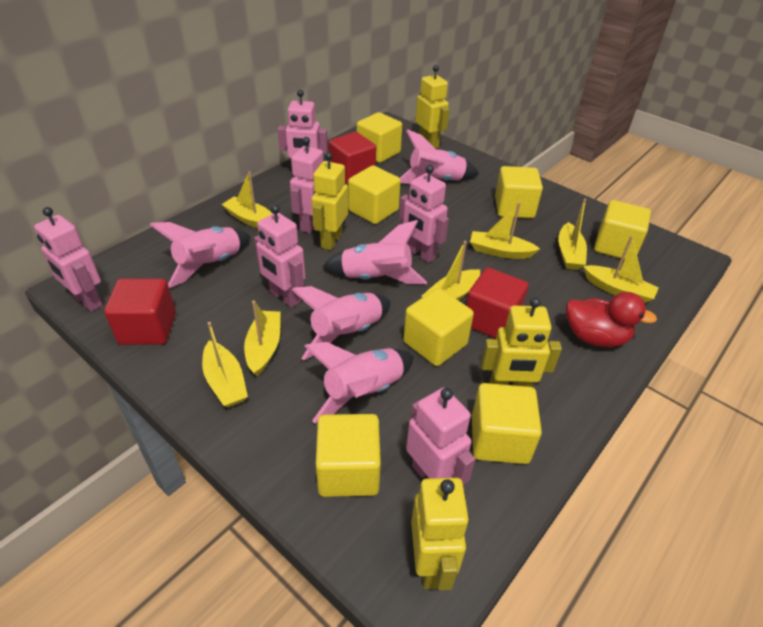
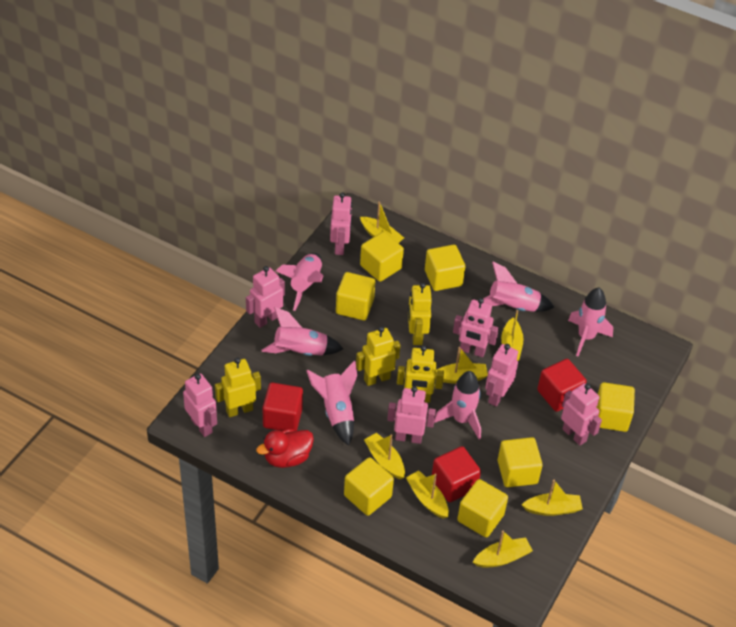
pink robot: [34,207,103,312] [254,205,305,308] [278,90,328,168] [290,137,323,233] [399,165,449,263] [406,387,475,485] = 6 -> [183,373,217,437] [246,266,285,328] [330,192,352,255] [387,386,436,444] [453,298,499,357] [485,344,518,406] [561,383,602,446] = 7
pink rocket: [150,222,251,288] [291,286,391,361] [304,342,414,424] [322,220,427,284] [400,129,479,184] = 5 -> [261,307,343,356] [276,253,324,311] [306,360,357,446] [434,371,481,440] [483,262,555,312] [568,288,613,356] = 6

